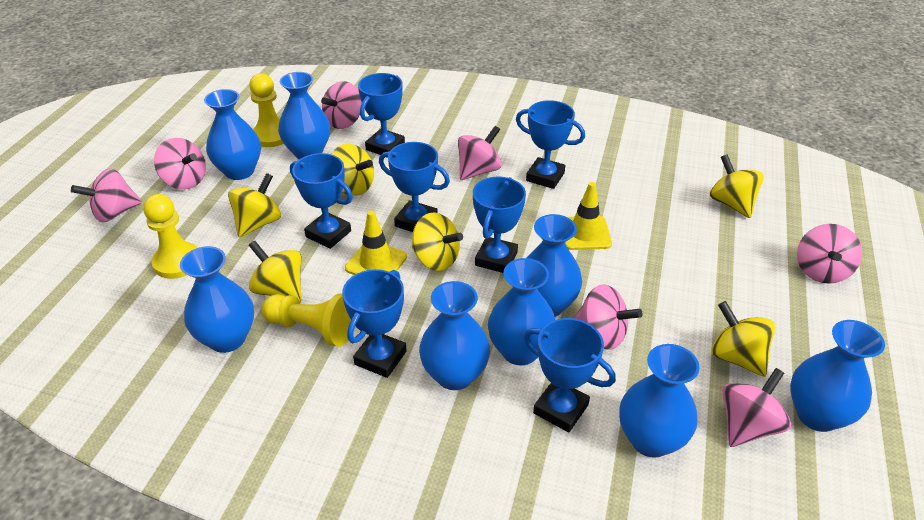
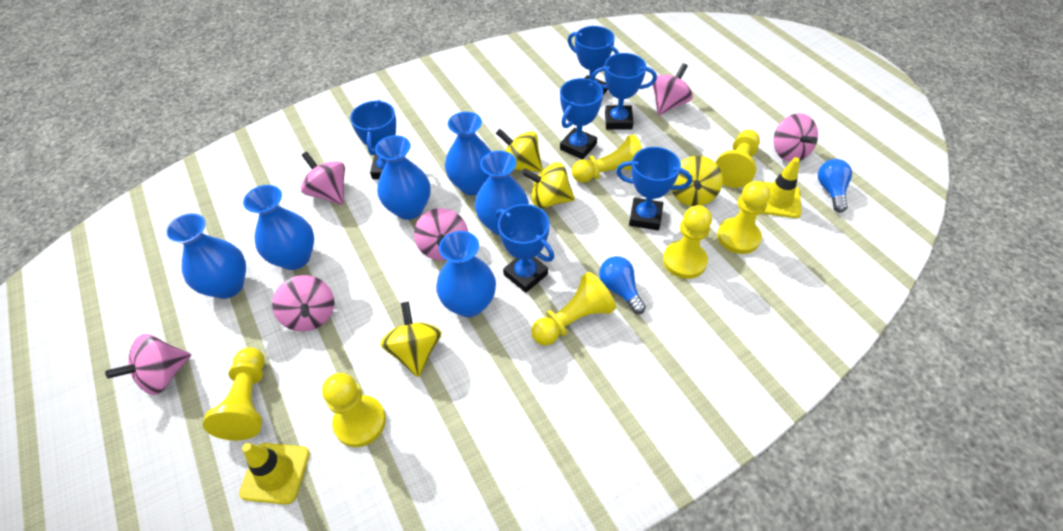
blue light bulb: none = 0 -> [599,256,646,314] [818,159,852,212] = 2
blue trophy: [290,153,353,249] [342,269,407,378] [358,73,405,158] [379,142,450,232] [473,177,526,273] [516,100,585,189] [524,318,616,432] = 7 -> [350,100,396,179] [496,204,554,293] [560,78,603,159] [568,26,619,95] [591,53,657,130] [616,147,692,230] = 6
blue vase: [180,246,254,353] [204,89,261,180] [278,72,330,159] [419,281,490,390] [488,258,555,366] [527,214,582,317] [619,344,700,458] [790,320,885,432] = 8 -> [165,213,246,299] [243,185,314,270] [375,135,431,220] [436,231,496,317] [445,112,492,195] [475,151,529,235] = 6
pink spinning top: [71,168,142,222] [154,138,206,189] [321,81,362,129] [458,126,502,180] [574,284,643,350] [722,368,791,447] [797,224,862,284] = 7 -> [105,334,191,395] [272,275,334,332] [301,152,345,205] [414,208,468,261] [652,63,693,115] [773,113,818,162] = 6
yellow pawn: [143,194,198,279] [249,73,284,147] [262,293,351,347] = 3 -> [203,347,265,440] [322,373,386,447] [531,272,616,345] [572,134,642,183] [663,205,712,279] [715,130,760,188] [717,181,770,254] = 7
yellow spinning top: [228,173,281,237] [249,240,301,303] [332,144,374,196] [412,213,463,271] [710,154,764,218] [711,301,775,377] = 6 -> [380,302,442,377] [496,129,543,172] [522,162,575,209] [672,156,723,206] = 4

